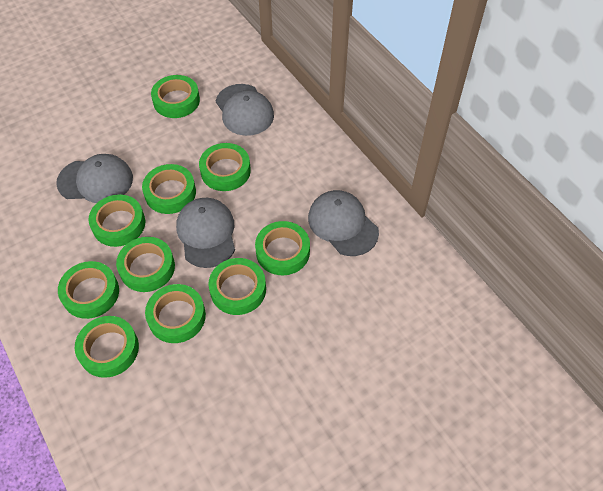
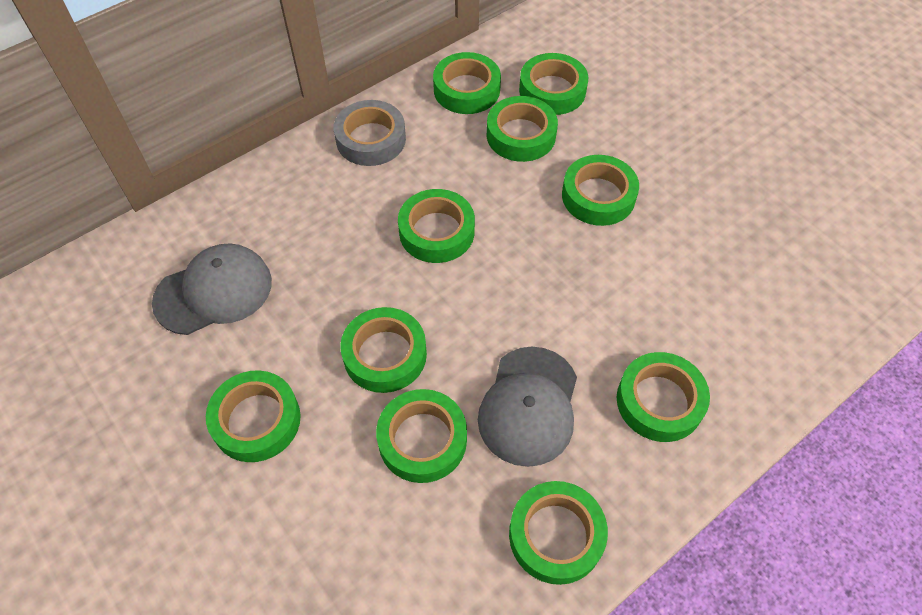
grey cap: [56,154,133,203] [176,198,235,268] [216,84,274,136] [308,190,379,256] = 4 -> [152,243,272,335] [478,347,577,467] = 2
grey tape: none = 0 -> [334,100,406,166] = 1

